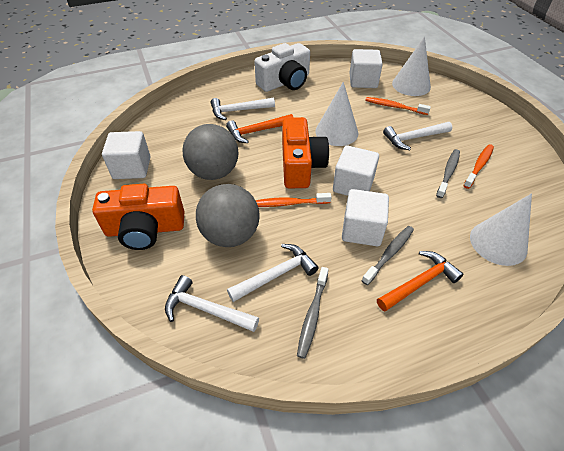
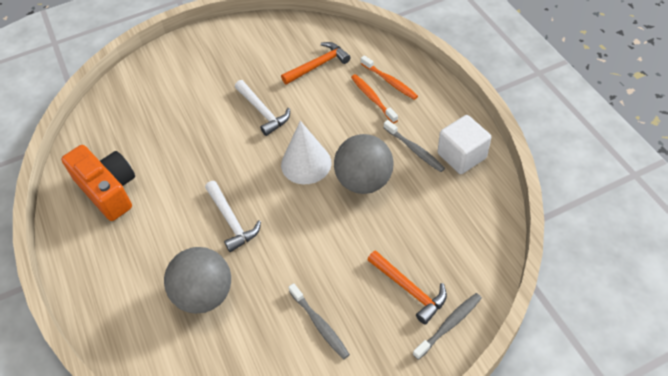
orange camera: [92,184,184,250] [282,117,329,188] = 2 -> [61,145,135,221] = 1
orange toothbrush: [255,193,331,207] [365,97,431,115] [463,144,494,189] = 3 -> [351,74,398,124] [361,55,418,100] = 2
white camera: [254,43,310,92] = 1 -> none = 0
white cone: [315,82,358,146] [392,36,431,96] [470,193,532,266] = 3 -> [281,121,332,184] = 1
white cube: [102,131,151,179] [333,146,379,196] [342,189,389,246] [350,49,383,88] = 4 -> [438,115,491,174] = 1
white hammer: [165,275,259,332] [211,98,275,120] [227,244,319,302] [383,122,452,150] = 4 -> [205,181,261,252] [235,80,290,136] = 2

